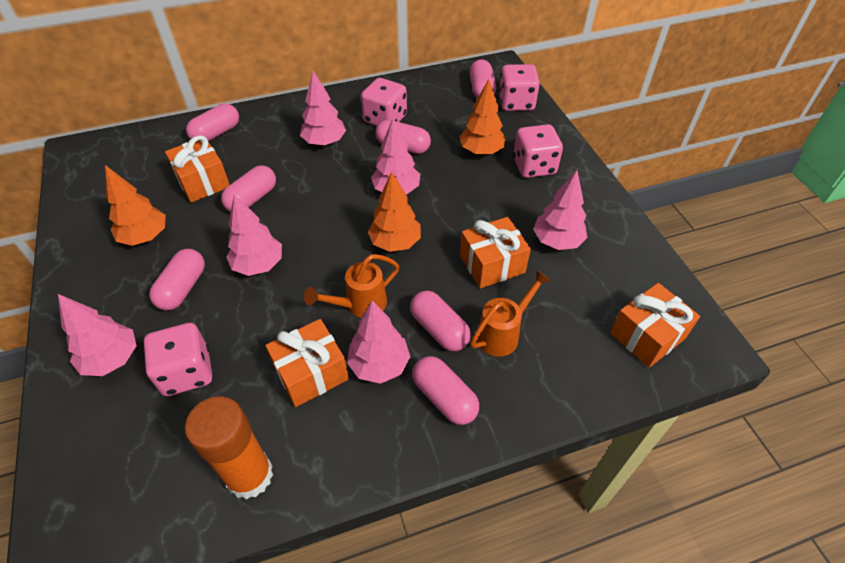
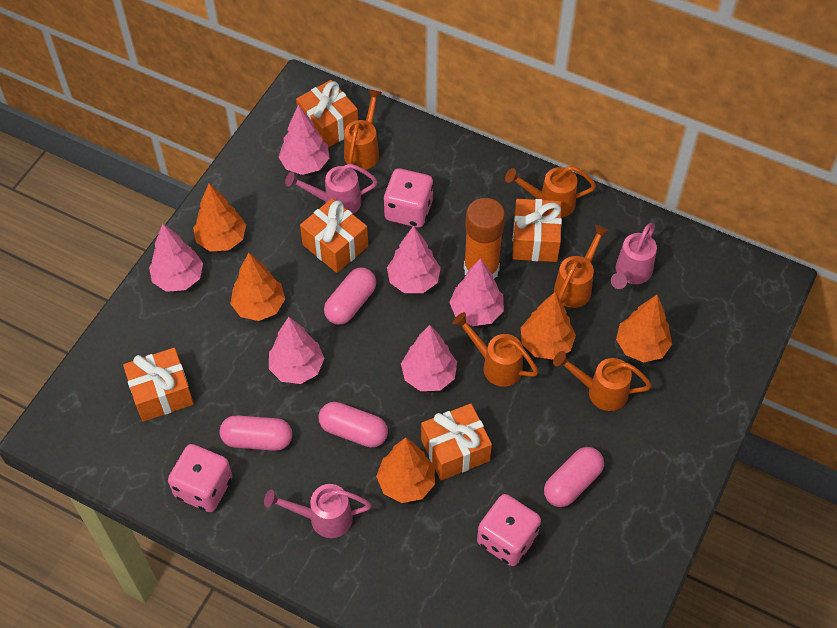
orange gift: [165,135,230,202] [265,319,349,407] [460,217,531,288] [610,283,700,367] = 4 -> [123,348,194,422] [296,80,358,147] [300,198,368,273] [421,403,492,480] [512,199,562,262] = 5
orange tree: [105,165,166,246] [368,171,421,252] [459,79,506,155] = 3 -> [193,183,246,251] [230,253,285,321] [376,438,435,503] [521,292,576,360] [616,295,672,362] = 5
orange watering can: [304,254,399,318] [470,270,551,357] = 2 -> [344,89,383,170] [453,312,538,387] [505,166,596,218] [553,351,652,411] [554,224,609,308] = 5
pink capsule: [149,249,205,311] [186,104,239,142] [221,165,276,212] [376,120,431,154] [410,290,471,351] [412,356,479,425] [470,59,496,99] = 7 -> [220,415,292,451] [319,402,388,448] [324,268,376,325] [544,447,604,507] = 4
pink dice: [144,323,212,396] [361,78,407,126] [499,64,540,111] [513,124,563,178] = 4 -> [168,444,232,512] [384,168,433,228] [477,494,541,566] = 3
pink watering can: none = 0 -> [264,484,371,538] [285,164,378,214] [611,223,657,289] = 3

